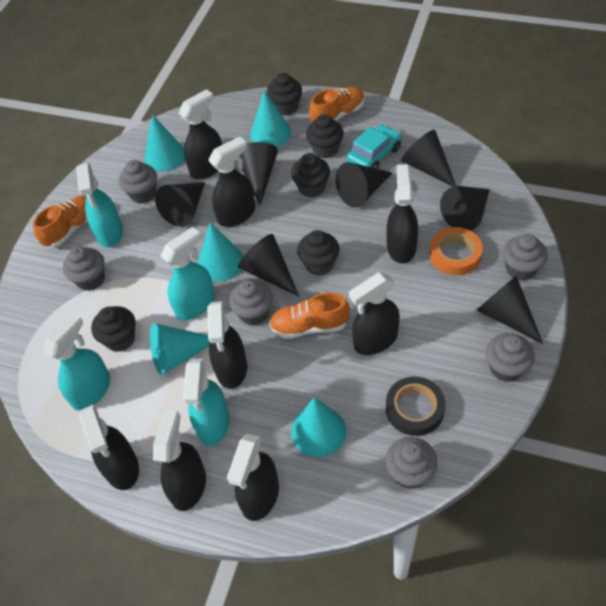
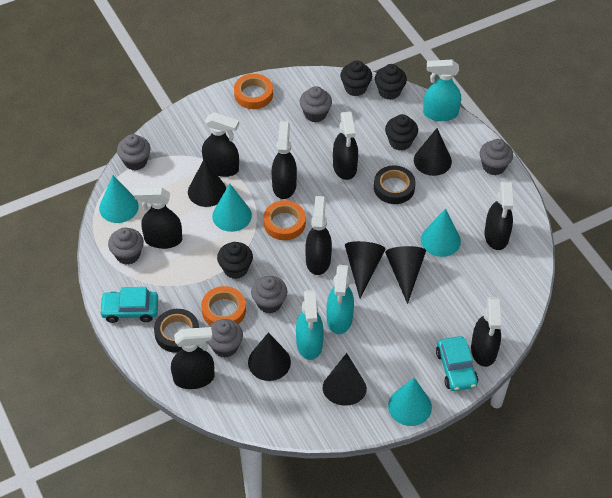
black cone: [155,182,205,227] [238,234,299,297] [240,142,278,205] [336,162,392,208] [401,130,456,187] [440,186,490,231] [477,276,543,344] = 7 -> [188,159,226,207] [248,332,291,381] [323,353,367,406] [345,241,385,298] [385,246,426,304] [414,128,452,176] = 6
black cupcake: [91,306,135,352] [267,73,302,116] [291,153,330,197] [297,230,339,276] [306,115,344,158] = 5 -> [217,242,253,279] [340,60,372,96] [375,64,407,100] [385,114,418,151] = 4
black tape: [386,377,445,436] = 1 -> [154,309,199,353] [374,165,415,204] = 2
orange shoe: [33,195,88,248] [269,292,350,339] [309,87,365,123] = 3 -> none = 0
orange tape: [430,227,483,275] = 1 -> [201,286,246,325] [234,74,273,109] [263,200,306,240] = 3
turquoise car: [347,124,402,169] = 1 -> [99,287,158,323] [436,336,478,391] = 2
turquoise cone: [145,114,185,172] [150,323,210,375] [198,222,243,282] [250,90,291,147] [291,397,346,457] = 5 -> [99,175,139,223] [212,184,252,232] [388,378,432,426] [421,208,461,257] = 4
turquoise spray bottle: [43,313,110,411] [76,163,123,248] [160,227,215,320] [183,358,229,446] = 4 -> [296,290,324,360] [327,265,354,334] [423,59,461,121] = 3

